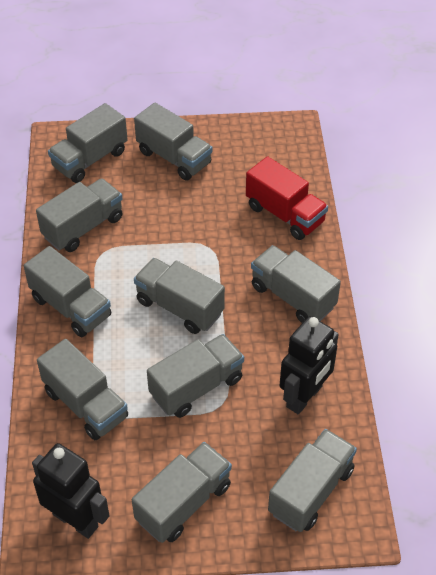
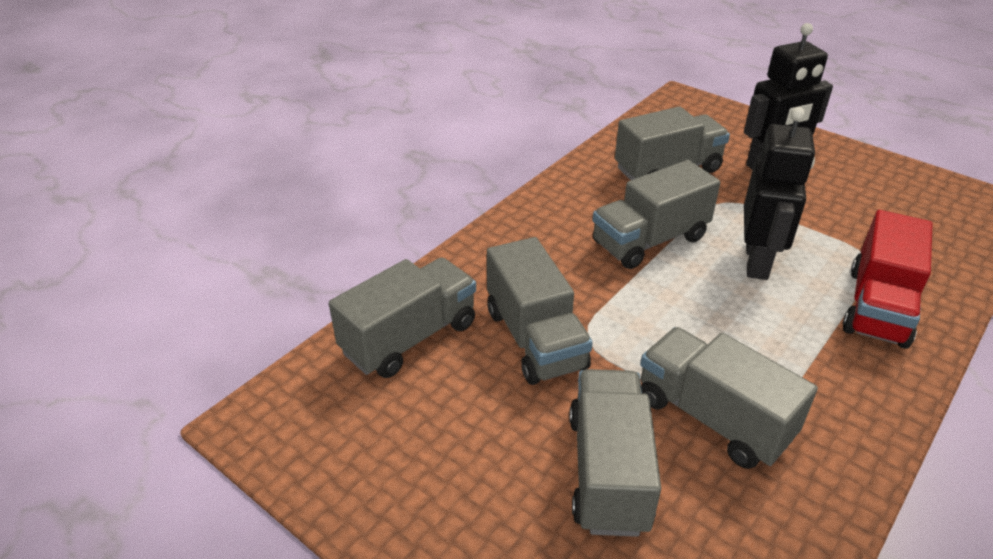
grey truck: [24,246,111,337] [36,178,123,252] [37,339,128,440] [48,103,128,183] [132,442,232,543] [134,103,212,181] [134,258,225,334] [147,334,244,418] [251,245,341,323] [268,429,357,532] = 10 -> [329,258,476,378] [487,237,593,385] [569,369,661,537] [593,160,720,269] [615,107,730,180] [640,327,818,469] = 6

